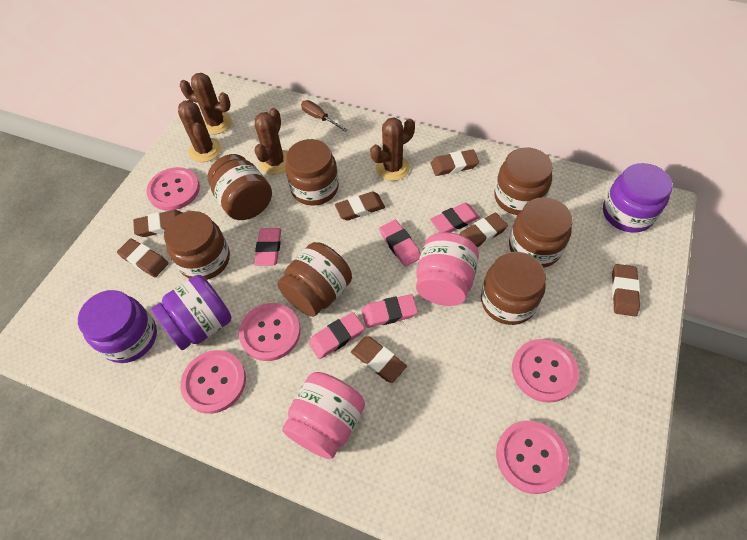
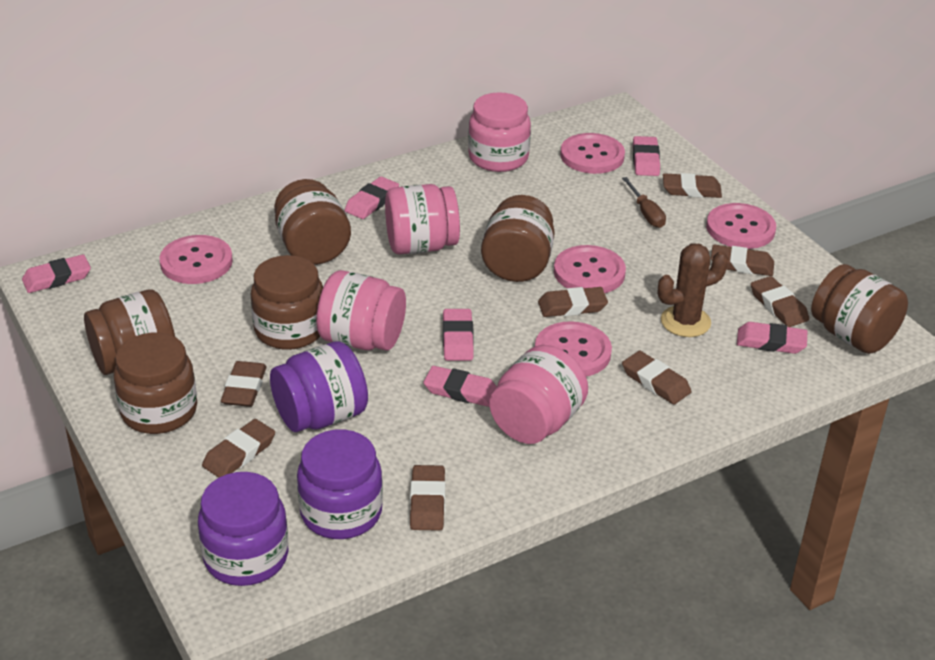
brown cactus: [178,100,221,162] [180,73,232,134] [254,108,287,175] [371,118,415,181] = 4 -> [658,243,728,337] = 1
brown eraser: [117,238,169,277] [133,210,183,237] [335,192,385,221] [351,336,407,383] [431,149,479,176] [459,212,508,247] [612,264,640,316] = 7 -> [202,419,275,478] [221,361,267,407] [410,465,445,531] [538,287,608,317] [622,351,691,404] [663,173,722,198] [711,245,774,276] [751,276,809,327] = 8
brown jar: [164,211,230,280] [208,154,272,220] [278,242,352,317] [286,139,339,206] [481,252,546,325] [494,147,553,215] [509,197,573,268] = 7 -> [84,289,175,375] [114,333,197,434] [251,255,323,350] [274,179,351,265] [481,195,555,282] [811,264,908,354] = 6
pink eraser: [254,228,281,265] [308,312,365,359] [362,294,418,328] [379,219,421,267] [430,203,480,233] = 5 -> [22,254,91,293] [344,177,399,219] [423,366,497,407] [443,309,474,361] [633,136,660,176] [737,322,807,354] = 6
pink jar: [282,372,365,459] [416,232,479,306] = 2 -> [316,270,406,351] [385,184,460,255] [468,92,531,172] [489,345,588,444] = 4

